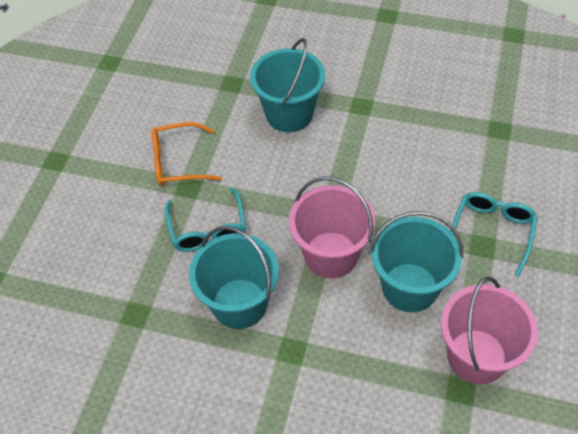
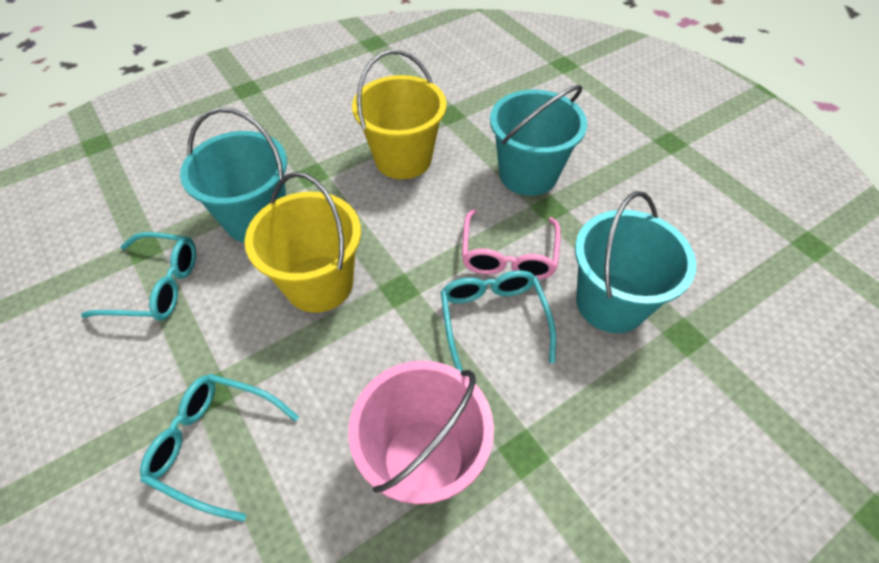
orange glasses: [152,122,222,186] = 1 -> none = 0
pink bucket: [289,176,375,278] [441,277,538,384] = 2 -> [348,361,494,504] = 1
pink glasses: none = 0 -> [462,209,561,280] = 1
turquoise glasses: [165,187,246,252] [450,192,538,277] = 2 -> [81,232,196,321] [140,374,299,522] [440,270,556,371] = 3
yellow bucket: none = 0 -> [245,172,361,313] [352,50,446,179] = 2

